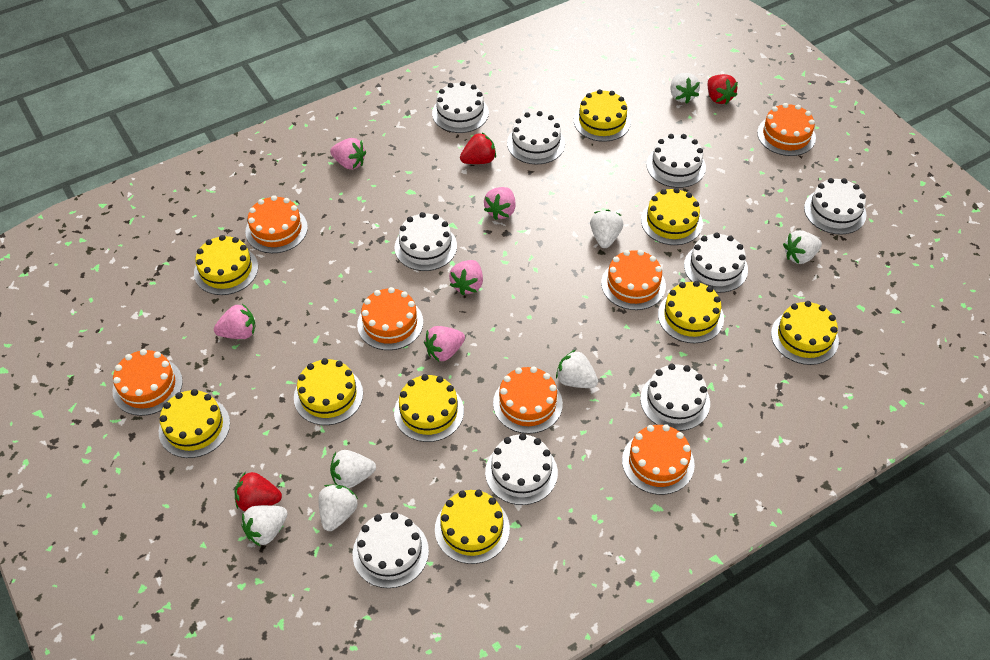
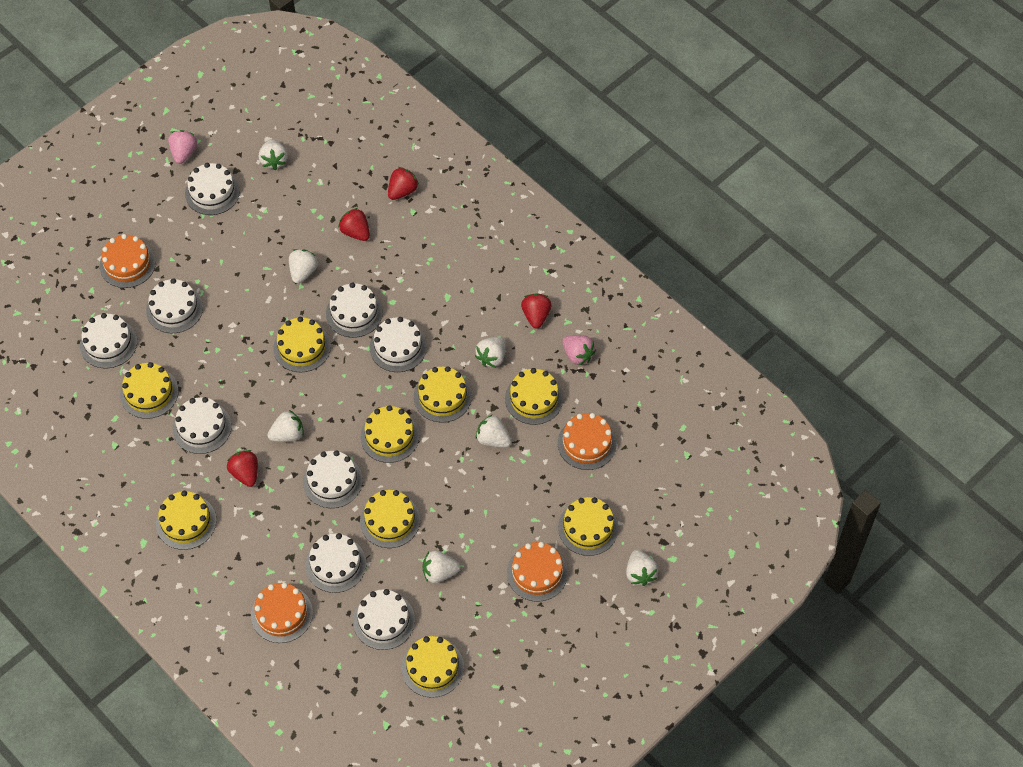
orange cake: [112,349,183,416] [245,195,308,253] [357,287,423,350] [493,366,563,434] [601,250,666,310] [622,424,695,495] [757,103,816,156] = 7 -> [100,234,156,288] [251,583,313,643] [507,542,568,602] [558,413,616,470] = 4
pink strawberry: [214,304,256,339] [330,138,366,170] [424,326,465,361] [449,260,483,295] [484,187,516,220] = 5 -> [168,130,197,164] [563,335,596,366] = 2
red strawberry: [235,472,282,511] [460,132,496,164] [708,74,738,105] = 3 -> [227,450,258,487] [338,208,370,241] [388,167,419,200] [521,293,551,329] = 4

